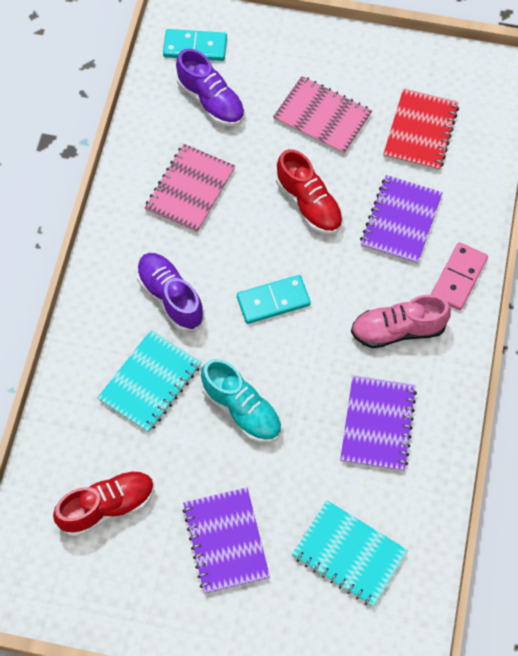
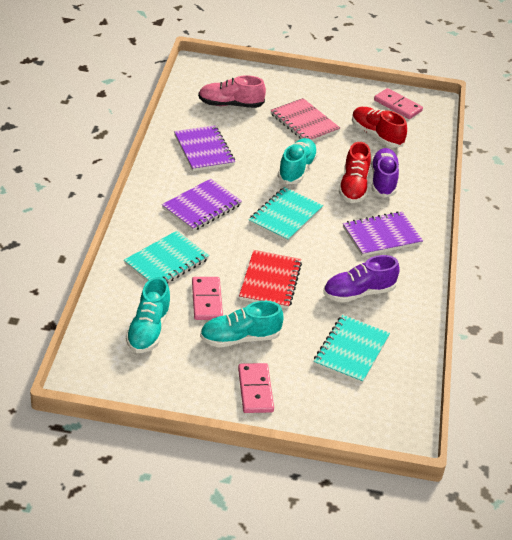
pink domino: [431,242,488,310] = 1 -> [192,277,223,320] [238,363,274,413] [374,88,423,119] = 3
pink notebook: [145,144,235,233] [273,76,372,155] = 2 -> [270,98,340,141] = 1
turquoise domino: [163,29,227,61] [237,275,311,324] = 2 -> none = 0
turquoise notebook: [97,330,201,433] [292,500,408,607] = 2 -> [124,231,209,283] [249,187,323,242] [314,315,390,384] = 3
turquoise shoe: [201,359,281,443] = 1 -> [126,277,171,353] [200,301,283,347] [278,138,318,184] = 3

